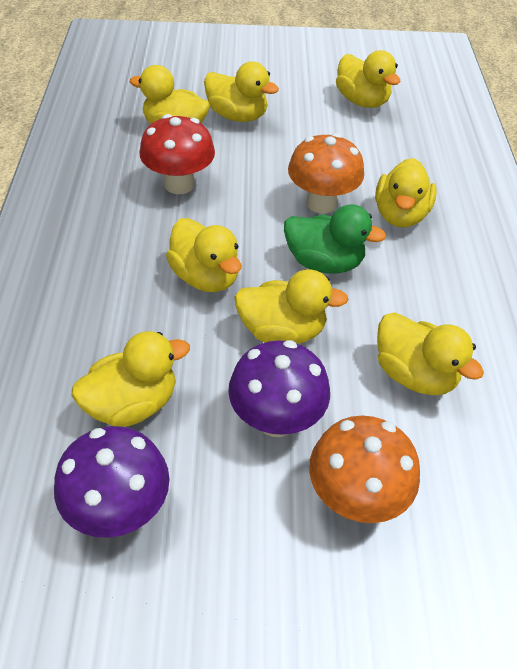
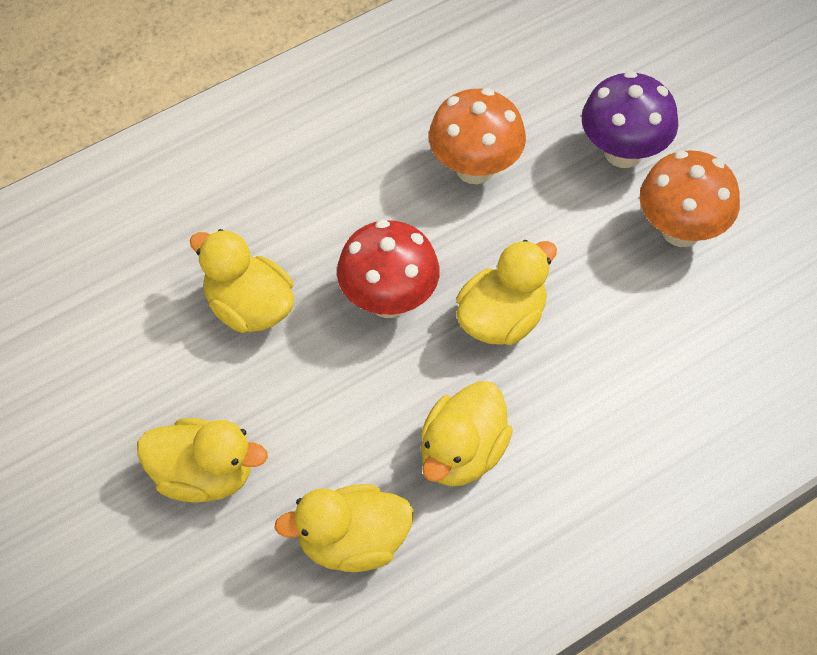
green duck: [284,204,386,274] = 1 -> none = 0
purple mushroom: [54,426,170,538] [228,340,330,437] = 2 -> [582,71,678,168] = 1
yellow duck: [72,331,190,427] [130,65,210,124] [166,218,242,292] [204,62,279,122] [234,270,349,344] [336,50,401,108] [375,158,437,227] [377,312,484,395] = 8 -> [137,418,268,503] [190,229,294,333] [274,484,414,572] [421,381,513,486] [456,240,557,345] = 5

